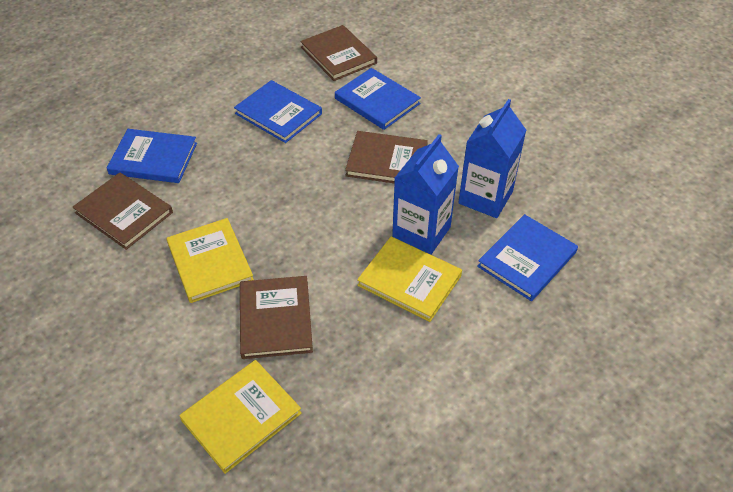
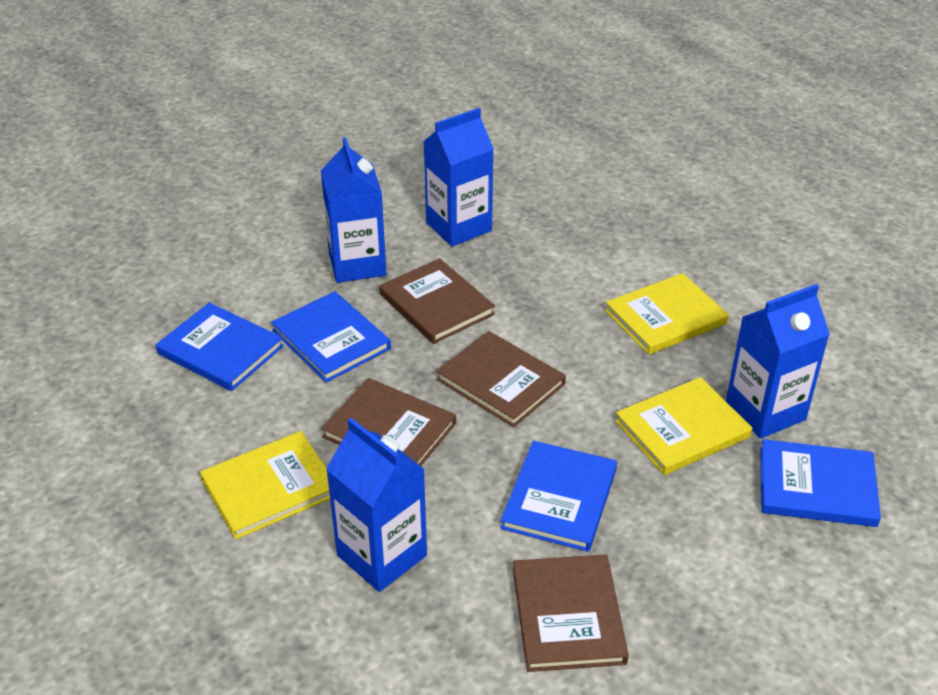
blue carton: [392,134,459,255] [458,99,526,218] = 2 -> [321,137,387,283] [326,418,427,592] [423,108,494,247] [726,284,830,439] = 4

